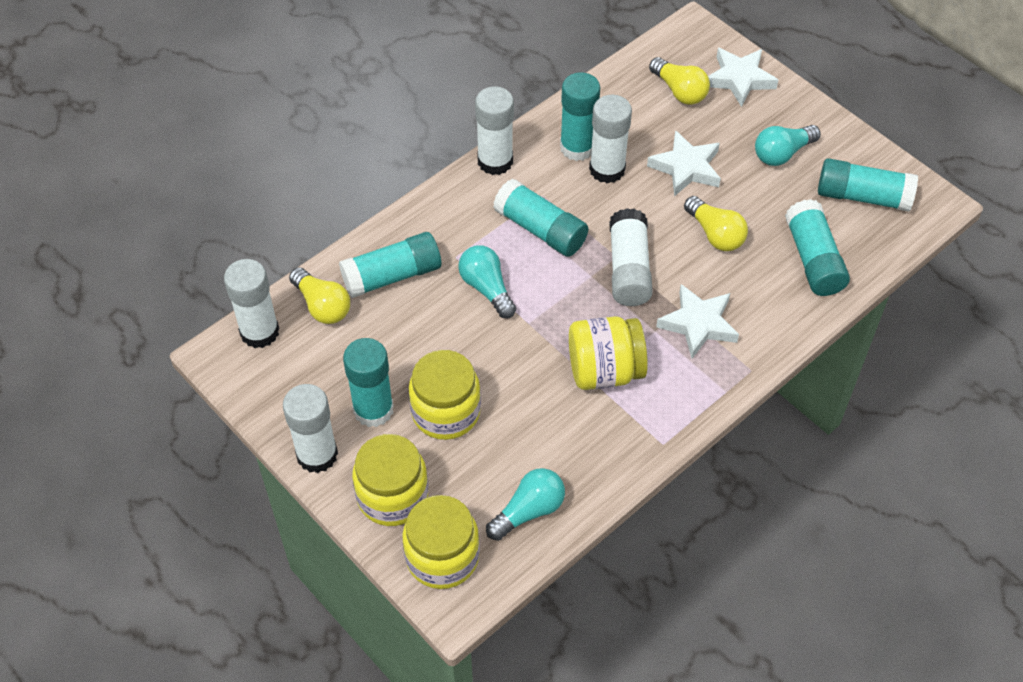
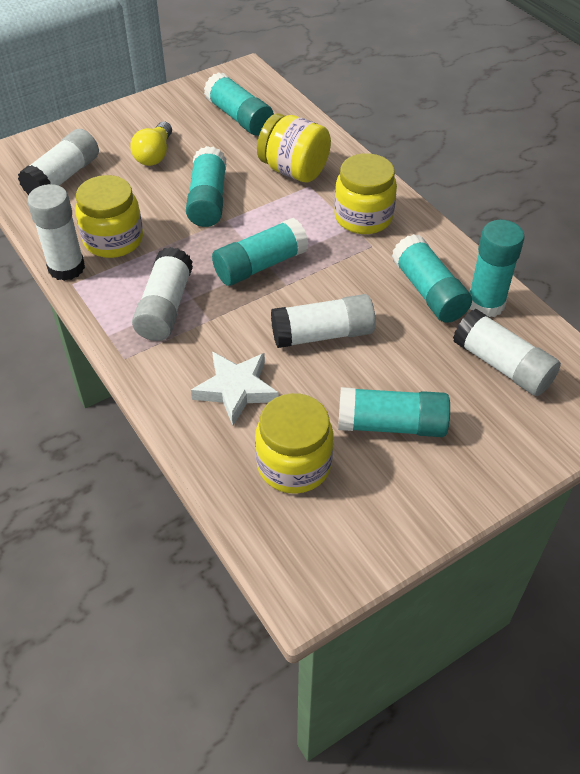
turquoise light bulb: [458,245,516,318] [486,468,565,541] [755,125,821,166] = 3 -> none = 0
white star: [647,130,721,196] [656,284,739,358] [708,48,778,107] = 3 -> [191,352,279,425] = 1
yellow light bulb: [289,267,350,324] [649,57,710,105] [684,196,748,251] = 3 -> [130,122,172,166] = 1

